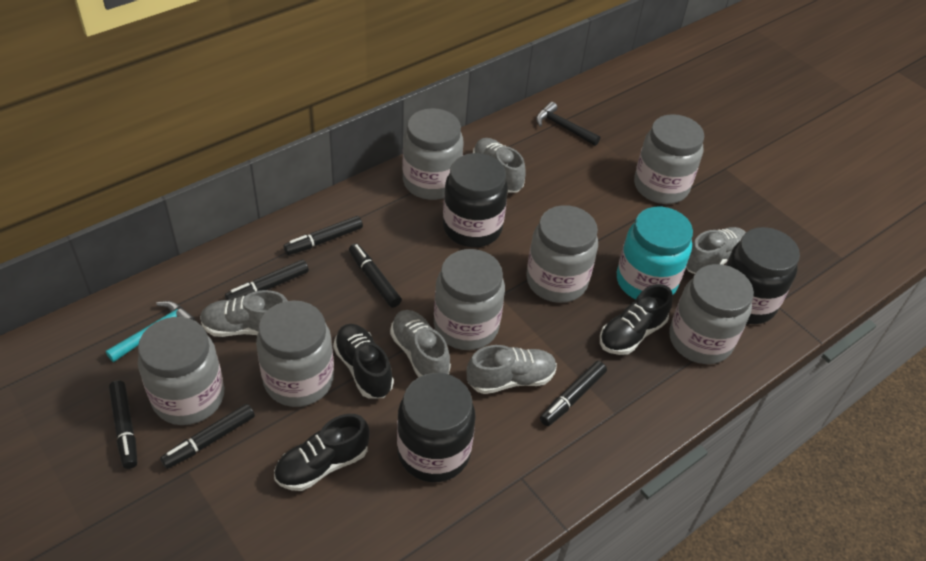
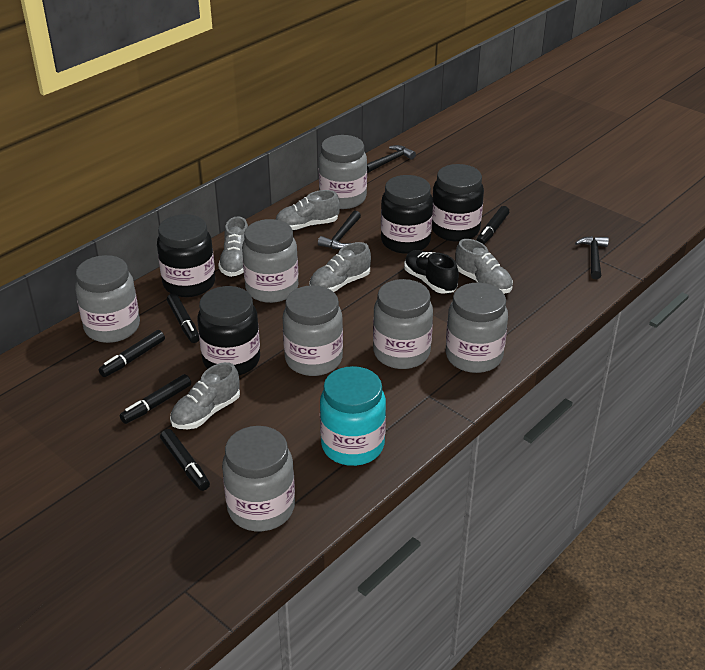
black hammer: [536,102,600,146] = 1 -> [318,211,361,249] [367,145,416,173] [575,236,609,279] = 3
black jar: [397,373,476,482] [443,153,508,247] [726,227,800,324] = 3 -> [157,214,215,297] [197,286,260,375] [381,175,433,254] [432,164,484,242] = 4
black marker: [109,380,137,469] [160,404,255,469] [225,259,309,300] [283,216,363,255] [349,243,402,308] [540,361,607,426] = 6 -> [99,330,165,377] [120,374,191,424] [160,429,210,491] [167,293,199,343] [476,206,509,244] = 5
black shoe: [274,414,370,491] [333,324,394,399] [600,284,673,355] = 3 -> [404,250,459,294] = 1
turquoise hammer: [106,301,195,362] = 1 -> none = 0

